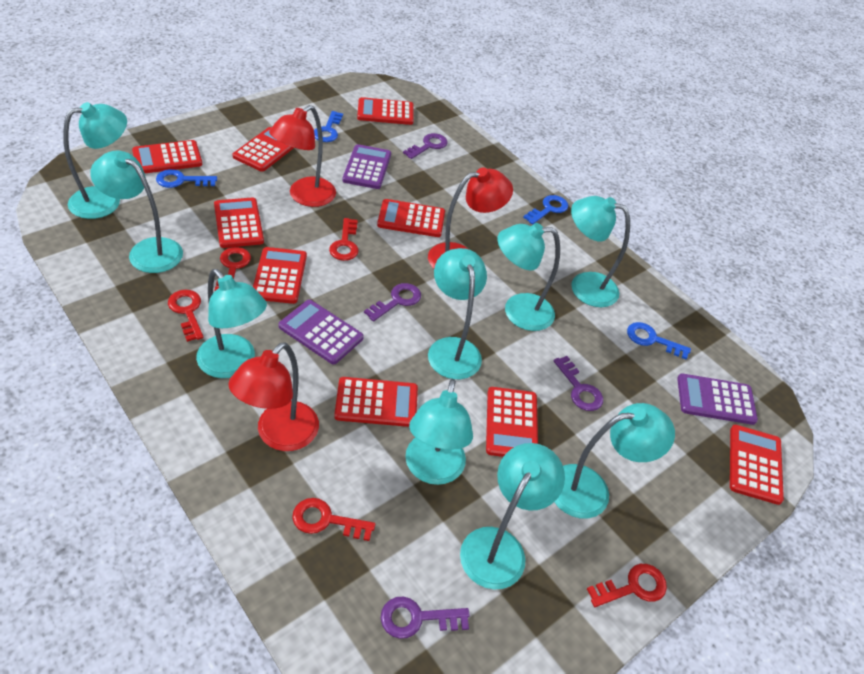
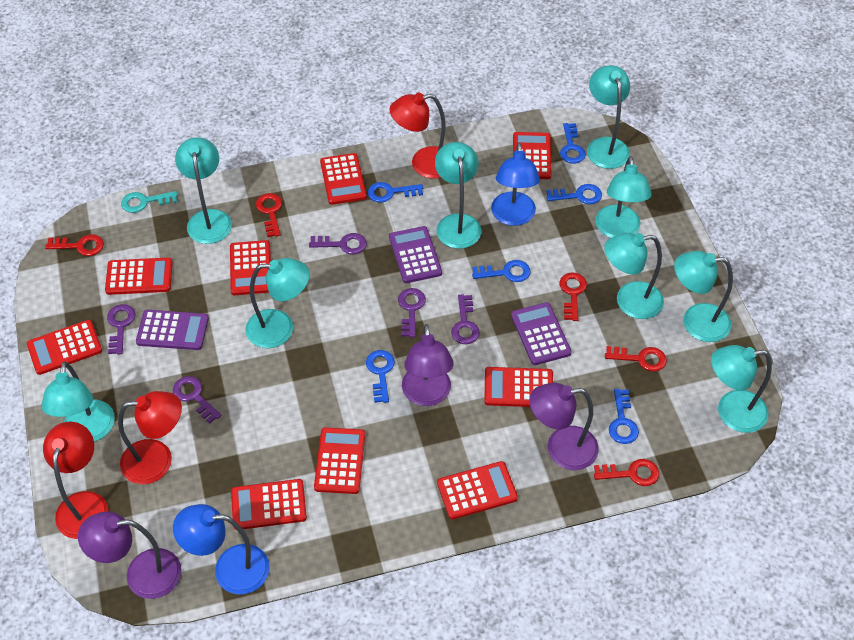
blue key: [156,169,217,188] [314,111,343,142] [523,195,568,224] [627,322,691,359] = 4 -> [366,350,395,403] [368,182,423,203] [472,260,530,282] [546,184,602,204] [560,123,586,164] [609,389,639,444] = 6
blue lamp: none = 0 -> [173,504,270,594] [491,143,540,226] = 2
purple key: [364,283,421,322] [381,596,470,639] [403,133,448,159] [554,356,603,411] = 4 -> [107,304,135,355] [173,376,221,424] [309,233,367,255] [398,288,426,338] [451,295,480,344] = 5
purple lamp: none = 0 -> [78,512,182,599] [402,324,454,406] [529,383,599,470] = 3
turquoise key: none = 0 -> [121,191,178,213] = 1

